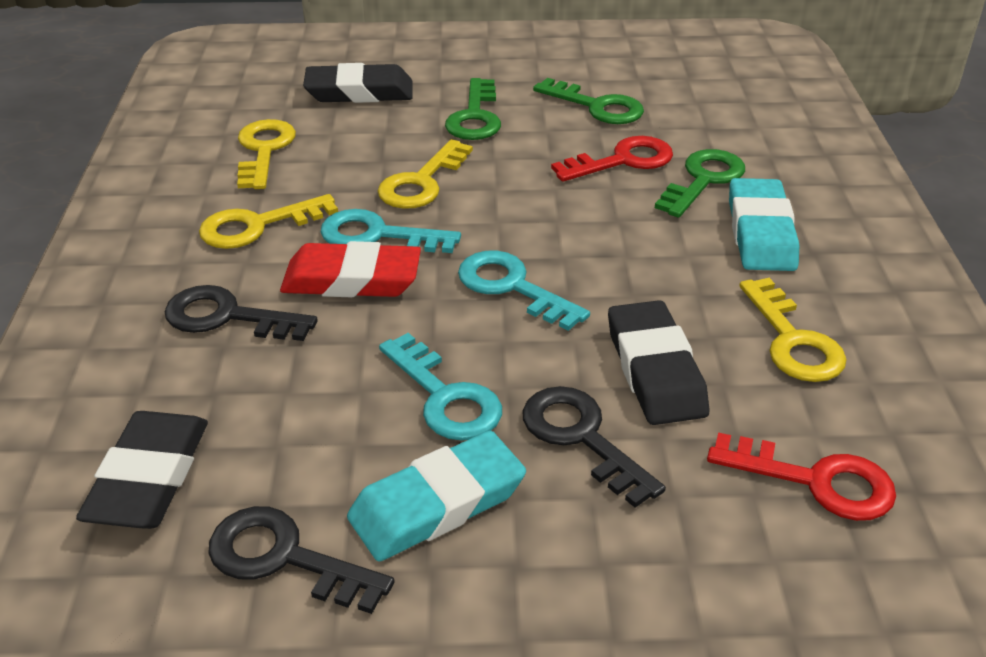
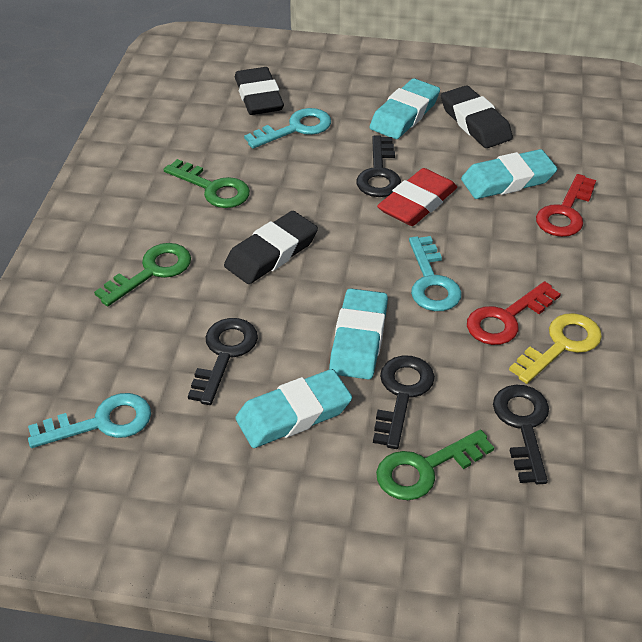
black key: [165,285,318,341] [208,506,395,614] [523,386,666,508] = 3 -> [188,318,258,405] [356,136,401,197] [373,355,435,449] [493,385,549,484] = 4
turquoise eraser: [347,431,526,562] [729,178,800,271] = 2 -> [235,369,352,448] [329,288,388,380] [370,78,440,139] [461,149,557,199] = 4
yellow key: [199,194,338,249] [237,119,296,189] [378,139,473,209] [739,278,847,382] = 4 -> [509,313,602,384] = 1

